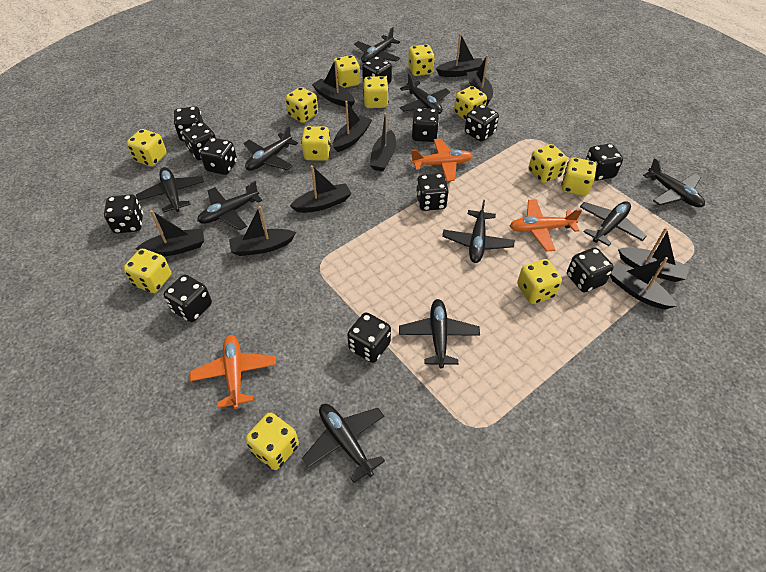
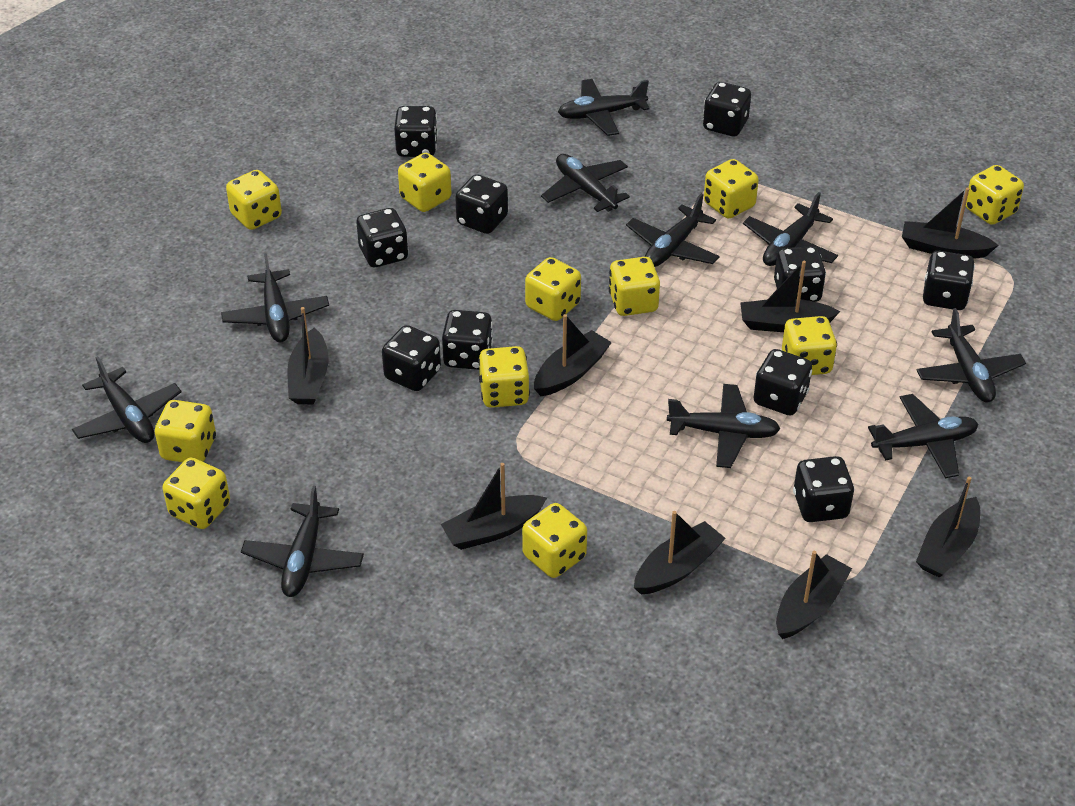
black boat: [135,210,204,256] [229,206,296,256] [290,165,352,213] [312,60,355,108] [333,101,372,152] [370,113,396,171] [436,33,483,77] [467,55,493,106] [610,257,677,310] [618,227,689,282] = 10 -> [287,307,329,404] [441,463,547,550] [534,314,612,396] [634,511,726,595] [740,261,840,332] [776,551,852,639] [902,188,999,259] [916,477,981,577] = 8
black dice: [104,194,143,234] [164,275,212,322] [173,106,204,141] [182,122,216,160] [200,138,237,175] [347,313,391,363] [362,56,392,84] [412,108,439,142] [416,173,449,211] [465,104,499,142] [567,248,614,292] [585,144,623,181] = 12 -> [356,208,408,267] [382,325,441,391] [394,106,438,157] [442,310,493,370] [455,174,508,234] [703,82,751,136] [754,349,812,416] [774,246,826,302] [793,456,854,522] [923,251,975,310] = 10
orange plane: [190,335,276,409] [411,139,473,182] [510,199,582,252] = 3 -> none = 0
yellow dice: [123,249,171,293] [127,129,167,167] [246,413,299,470] [285,87,318,123] [301,126,331,161] [333,55,360,88] [363,76,389,108] [408,44,435,76] [454,86,487,121] [517,259,562,304] [529,144,567,183] [561,158,596,196] = 12 -> [155,400,216,462] [163,458,230,529] [226,170,282,230] [398,153,451,212] [478,346,530,408] [522,503,587,578] [525,257,581,321] [609,257,660,316] [704,159,759,219] [782,316,837,375] [966,165,1024,225] = 11

